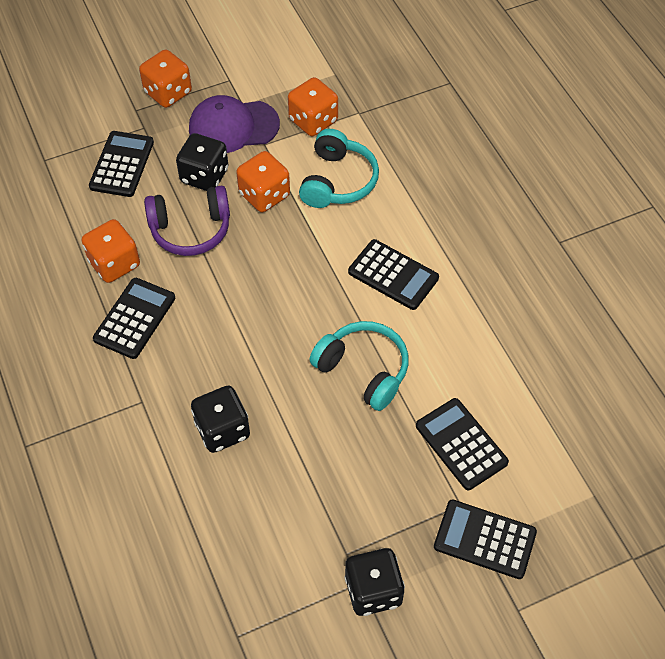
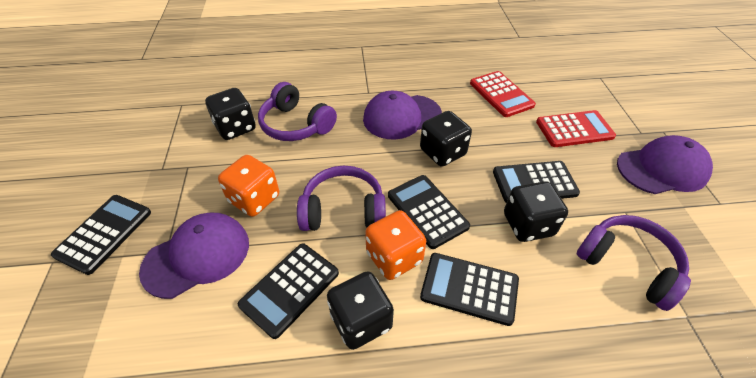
black dice: [176,133,228,191] [191,385,250,453] [344,548,405,616] = 3 -> [205,88,256,140] [327,271,394,350] [420,111,472,167] [504,181,568,242] = 4
orange dice: [82,219,140,283] [139,49,192,108] [236,151,290,212] [288,77,338,136] = 4 -> [218,155,279,217] [365,210,426,280] = 2
purple cap: [189,95,280,153] = 1 -> [139,213,249,299] [363,91,442,140] [617,135,713,194] = 3
purple headphones: [144,186,230,256] = 1 -> [258,82,337,141] [297,166,386,231] [577,215,691,311] = 3
red calculator: none = 0 -> [470,71,536,117] [536,110,616,147] = 2
turquoise headphones: [299,129,379,208] [310,321,409,411] = 2 -> none = 0

